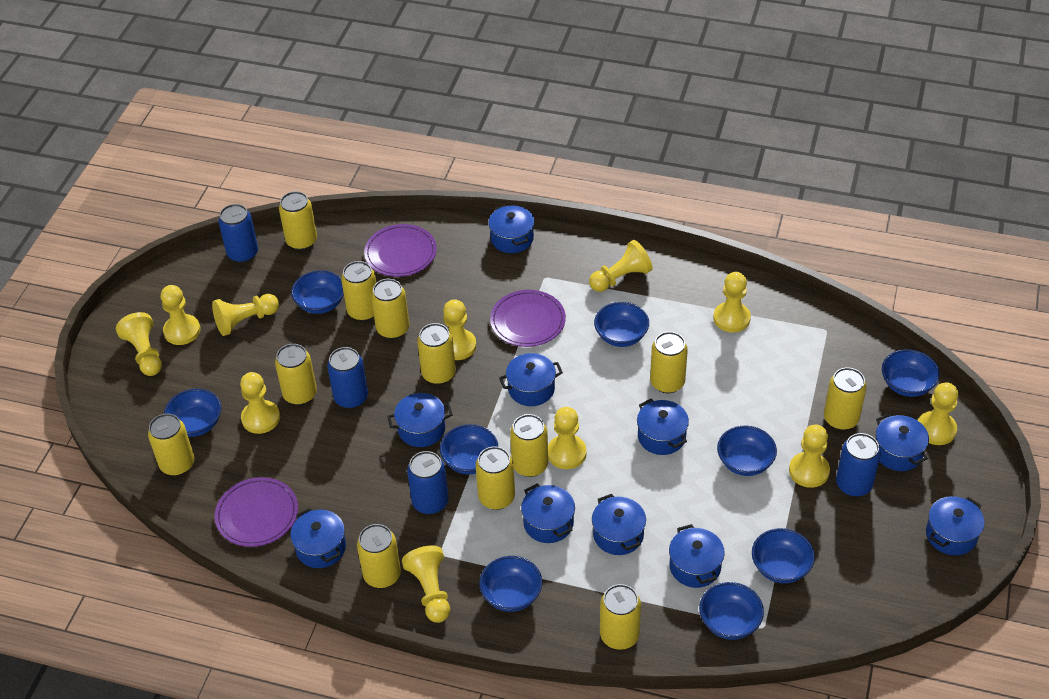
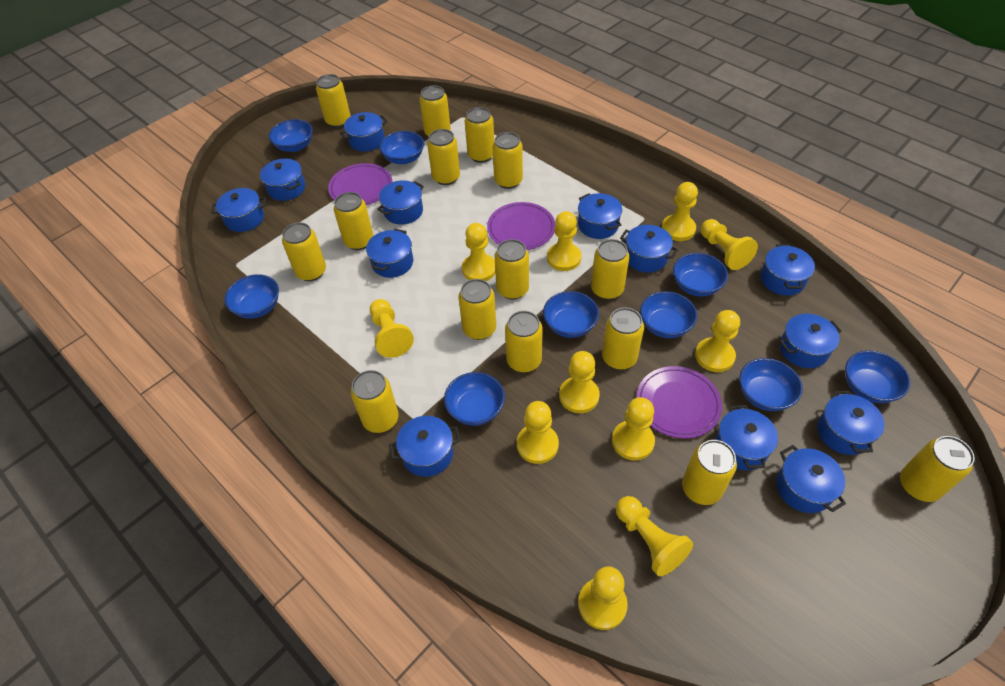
blue can: [218,204,258,263] [327,347,368,409] [407,451,449,514] [836,433,881,497] = 4 -> none = 0
blue pot: [290,508,346,568] [387,393,452,447] [488,204,534,253] [499,353,563,406] [521,483,575,543] [592,494,646,555] [637,399,689,455] [669,524,725,588] [876,414,929,471] [926,496,985,555] = 10 -> [211,188,266,232] [260,159,305,201] [340,112,388,152] [366,229,413,278] [377,180,424,225] [389,416,461,477] [578,193,622,239] [620,225,678,273] [715,405,778,470] [761,244,815,296] [776,445,846,513] [779,314,842,368] [817,391,885,455] = 13
yellow can: [148,413,194,476] [275,344,317,405] [279,191,317,250] [341,261,376,321] [357,524,401,588] [371,279,409,339] [417,323,456,385] [475,446,515,510] [510,414,548,477] [600,584,641,650] [650,332,688,393] [824,368,867,430] = 12 -> [282,222,326,281] [316,74,351,128] [334,192,374,250] [351,370,399,433] [420,85,451,137] [427,129,460,185] [458,279,496,340] [465,107,494,163] [492,132,523,189] [494,239,529,300] [505,311,543,373] [591,239,629,300] [602,307,644,370] [682,440,737,505] [900,436,975,502] = 15

